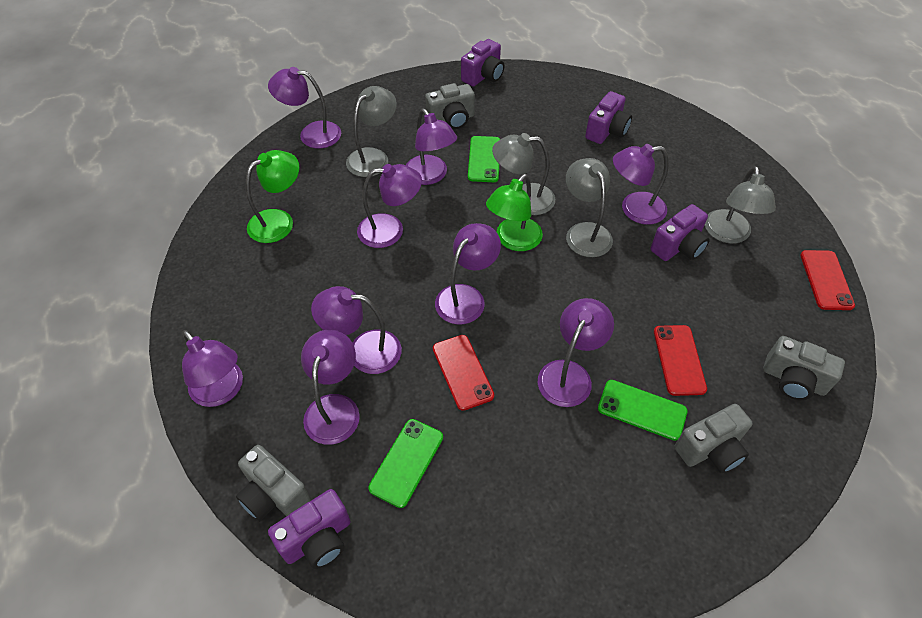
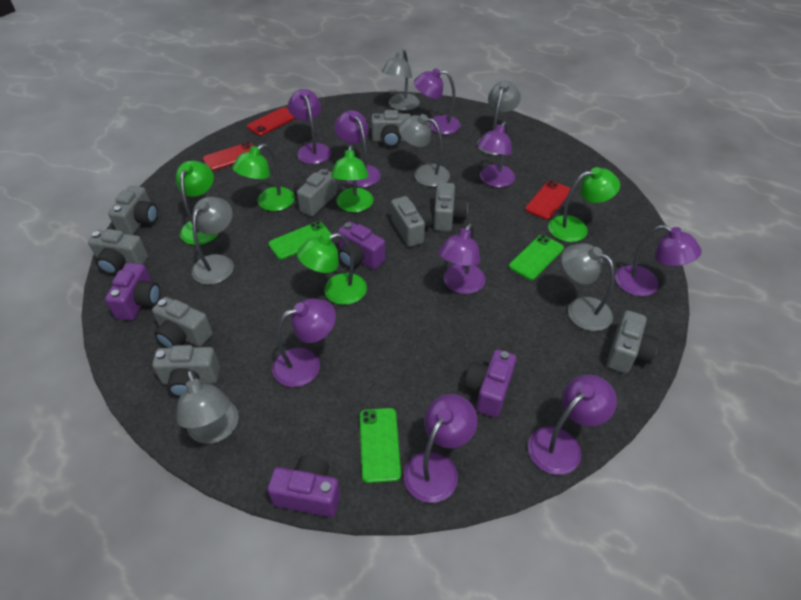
green lamp: [246,150,299,243] [486,174,543,251] = 2 -> [176,161,219,245] [232,144,295,211] [297,233,367,305] [331,145,373,212] [548,167,620,242] = 5
grey camera: [236,445,311,521] [425,83,475,129] [675,404,753,473] [763,336,845,400] = 4 -> [88,229,148,275] [108,186,158,235] [152,297,213,348] [152,345,220,397] [294,169,337,216] [371,110,411,147] [391,196,433,247] [434,182,468,232] [607,310,659,373] = 9
grey lamp: [346,86,397,177] [492,133,555,215] [566,158,613,257] [705,166,776,244] = 4 -> [176,370,239,444] [192,197,234,285] [382,50,419,111] [399,114,450,187] [477,81,521,155] [561,243,615,331] = 6

